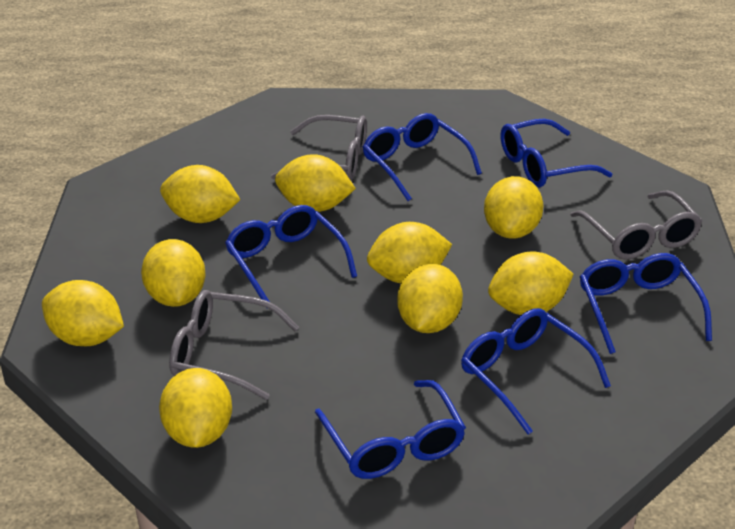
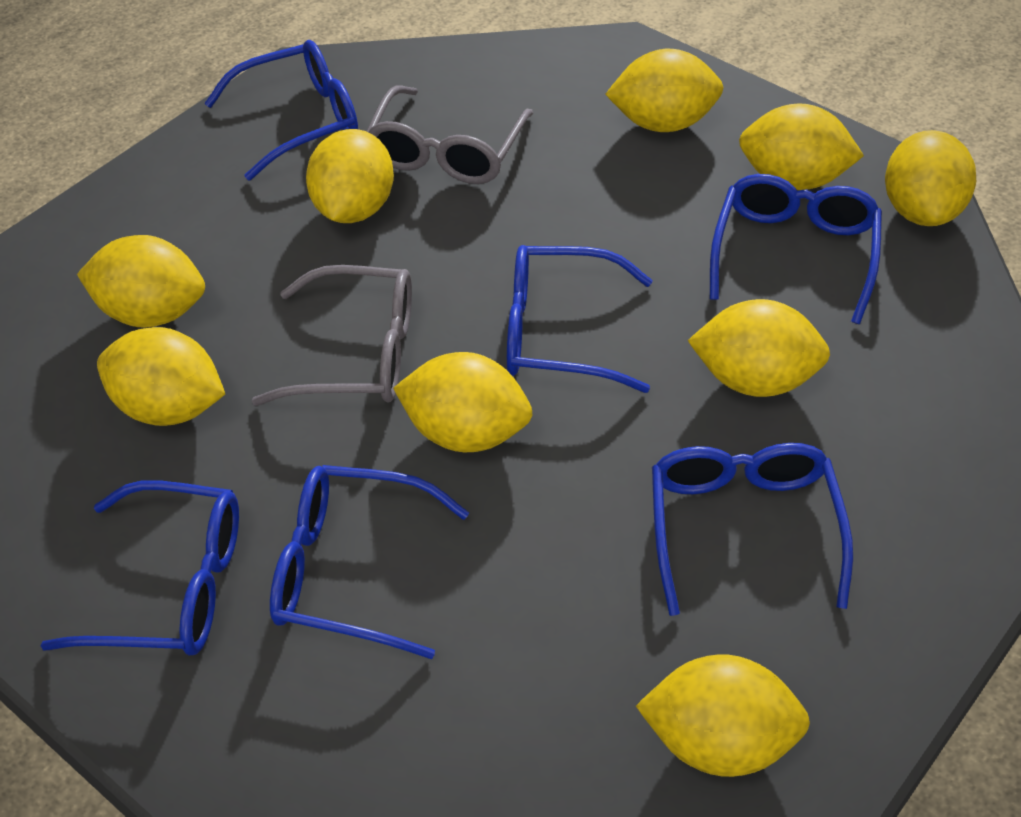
grey glasses: [169,290,299,400] [271,115,367,180] [570,190,702,260] = 3 -> [252,265,412,406] [366,86,533,184] = 2

